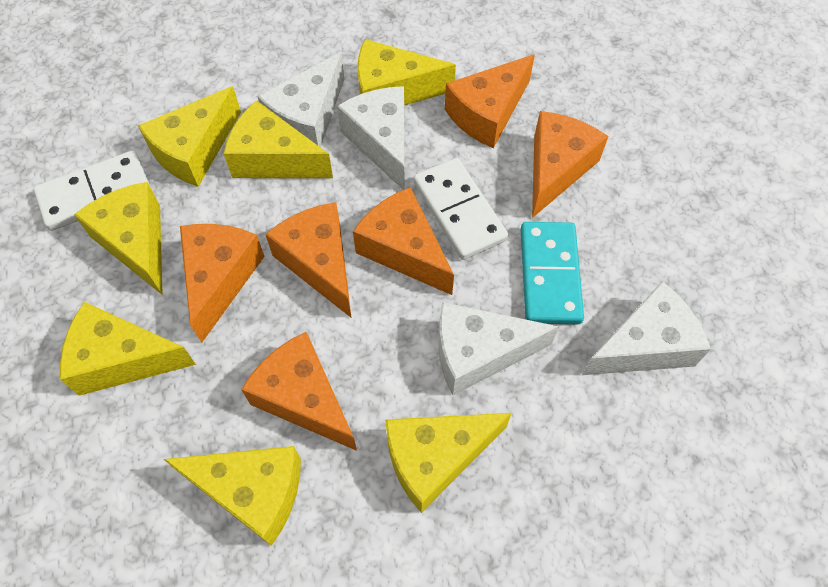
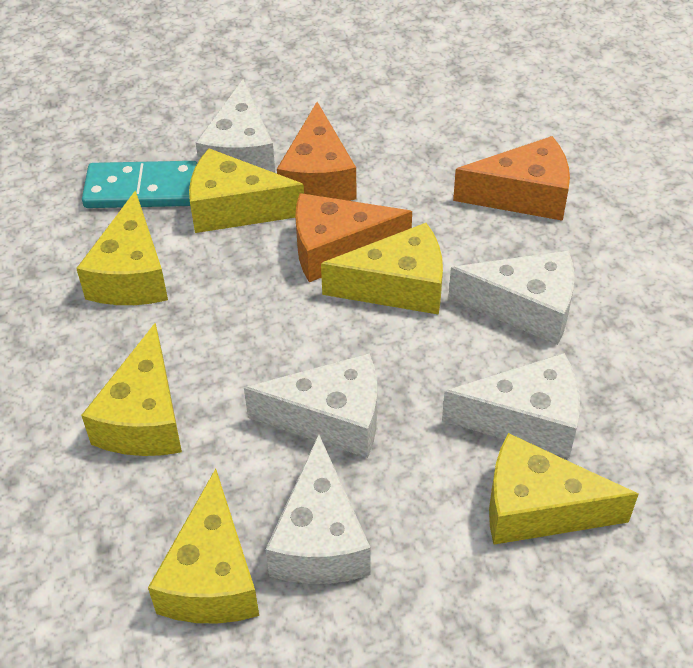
orange cheese: [180,224,265,342] [241,332,357,451] [265,202,351,317] [353,187,454,295] [445,54,535,148] [532,111,608,218] = 6 -> [277,102,357,201] [295,193,412,282] [453,136,570,221] = 3
white cheese: [257,52,345,148] [337,86,405,190] [438,302,559,395] [582,281,711,375] = 4 -> [196,79,275,173] [244,353,377,458] [265,434,371,584] [442,353,580,458] [448,250,575,345] = 5
white domino: [34,151,151,231] [413,158,508,260] = 2 -> none = 0
yellow cheese: [60,302,196,396] [74,182,163,295] [138,86,241,187] [164,446,301,546] [224,100,333,178] [357,39,456,105] [385,413,512,513] = 7 -> [76,190,168,305] [81,323,182,456] [148,469,259,624] [189,148,304,233] [321,223,443,315] [489,433,639,545] = 6

